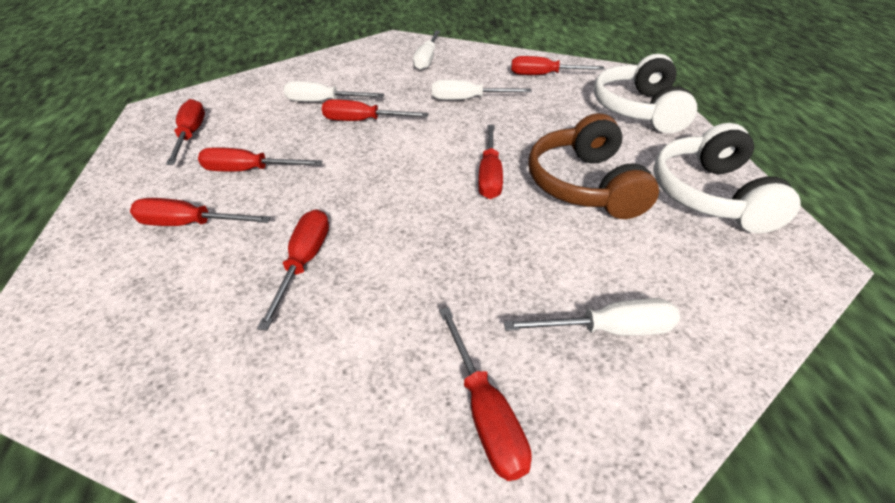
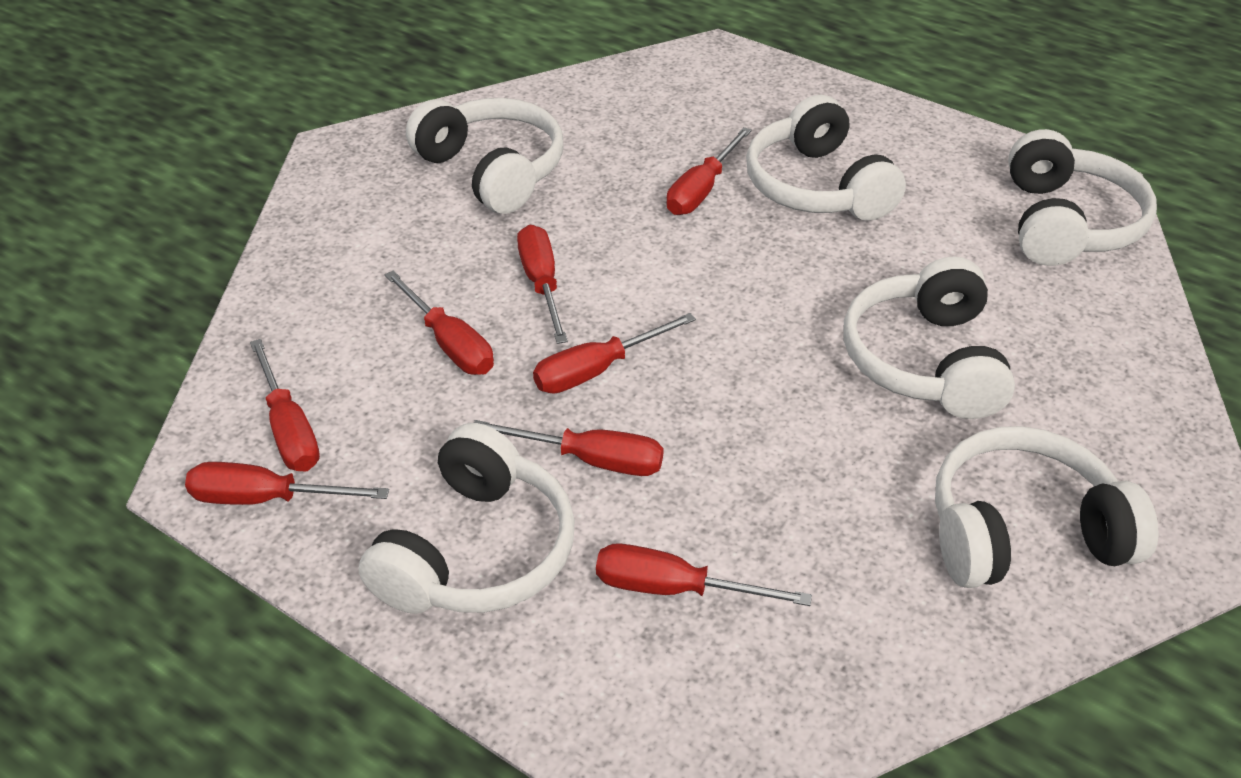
brown headphones: [528,113,659,219] = 1 -> none = 0
white headphones: [594,54,697,133] [653,123,801,233] = 2 -> [359,423,575,614] [406,98,564,214] [746,95,906,221] [843,257,1015,419] [935,426,1159,588] [1008,129,1157,266] = 6
white screwdriver: [284,81,384,102] [413,31,440,70] [432,80,532,100] [504,298,680,336] = 4 -> none = 0

